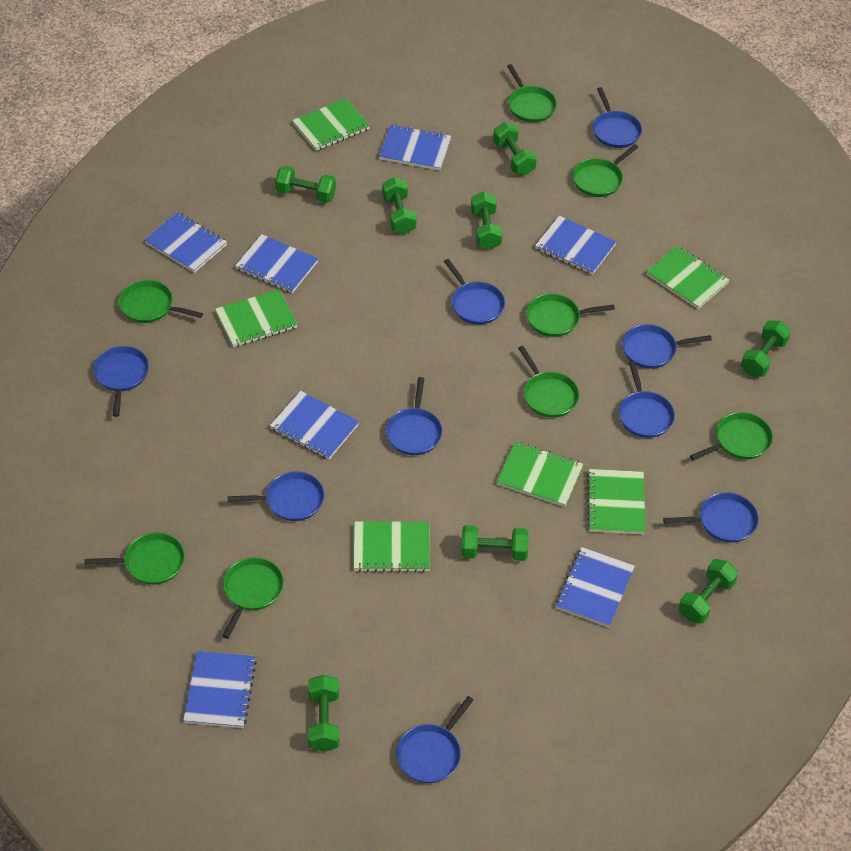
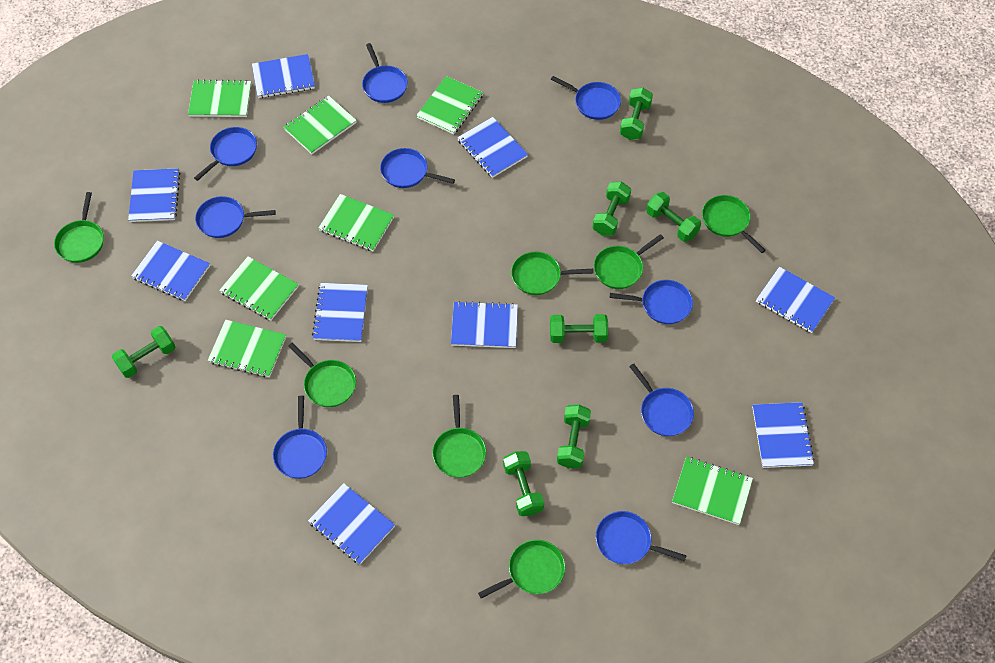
blue notebook: [144,212,227,273] [183,651,257,728] [235,234,318,293] [270,391,359,460] [379,124,451,171] [535,216,617,275] [556,547,635,627] = 7 -> [128,168,180,222] [131,241,210,301] [252,54,315,98] [308,483,395,564] [312,283,368,342] [451,301,518,348] [457,117,528,178] [752,402,815,468] [756,267,835,333] = 9
green dumbbell: [275,166,336,203] [308,675,339,752] [382,177,417,234] [461,525,529,561] [471,191,503,250] [493,122,537,175] [679,559,738,624] [741,320,791,377] = 8 -> [112,326,175,378] [503,451,544,516] [550,314,608,343] [557,405,591,468] [592,182,631,236] [620,87,653,140] [646,192,701,242] = 7
green notebook: [215,289,298,347] [292,98,370,151] [354,521,430,572] [496,441,583,507] [587,469,645,534] [646,245,730,309] = 6 -> [188,80,251,117] [207,320,286,377] [219,256,299,320] [284,96,357,154] [318,194,394,251] [416,76,483,134] [672,456,753,525] = 7
green pan: [85,533,185,585] [119,280,203,323] [222,557,284,639] [507,64,557,122] [518,346,579,418] [526,294,615,337] [573,144,639,197] [690,412,773,460] = 8 -> [54,192,104,263] [288,342,356,407] [432,395,486,478] [478,540,565,599] [511,252,593,295] [594,234,664,289] [702,195,766,253] = 7

